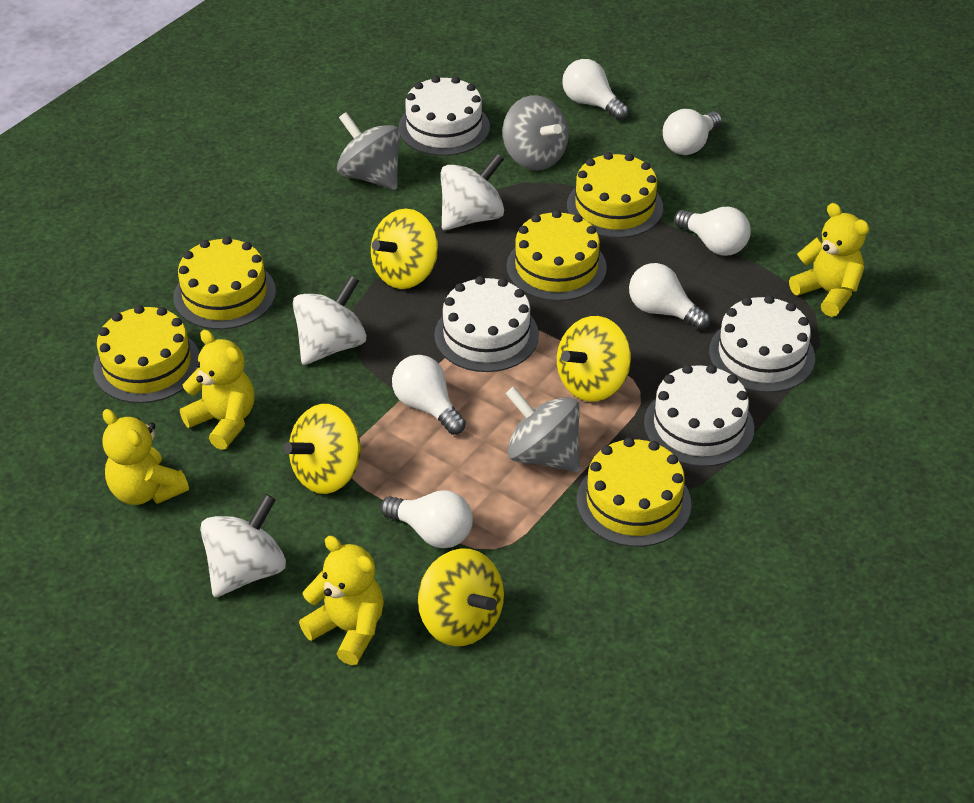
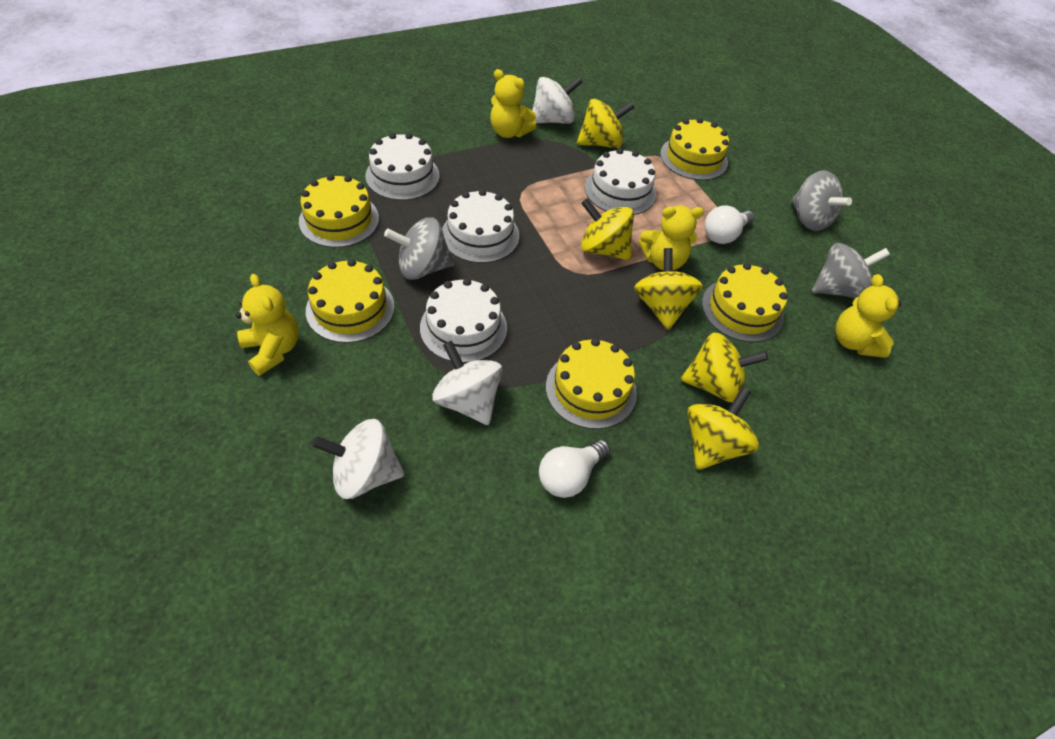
white light bulb: [380,490,473,548] [392,355,466,435] [562,59,629,120] [629,263,710,330] [663,109,722,155] [674,207,751,256] = 6 -> [539,440,610,498] [705,205,754,244] = 2
yellow spinning top: [284,404,362,494] [371,209,438,289] [418,548,504,646] [557,316,631,401] = 4 -> [577,99,635,148] [581,198,634,260] [634,248,703,330] [681,332,768,403] [687,387,759,470] = 5

